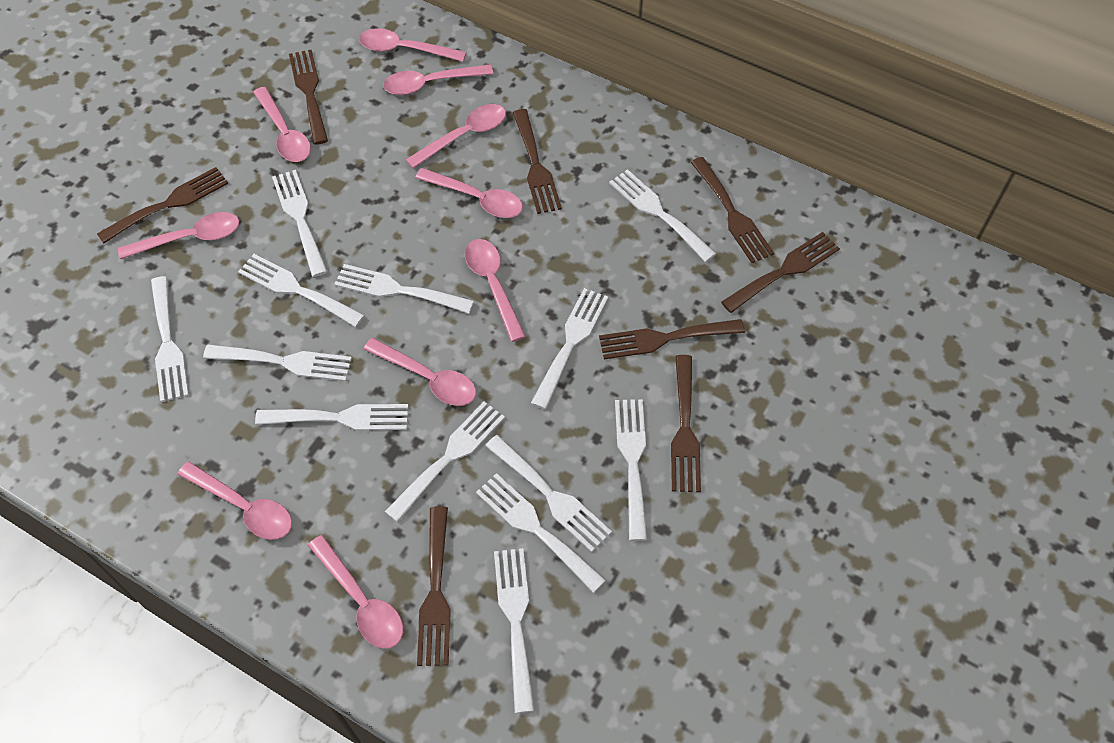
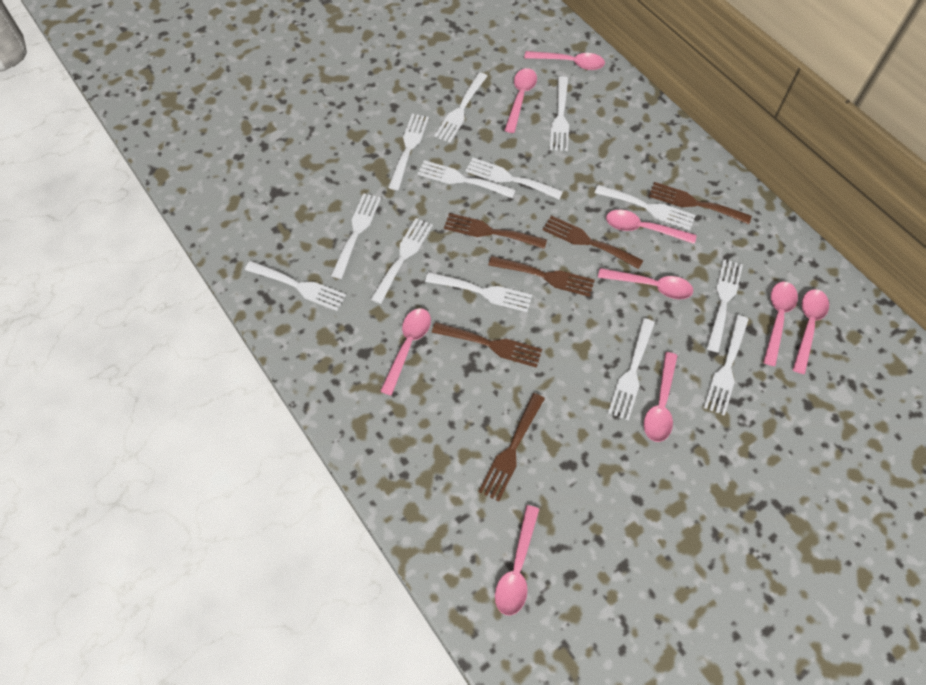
brown fork: [97,167,228,244] [289,50,328,145] [417,506,451,666] [513,109,562,214] [599,319,745,359] [671,355,701,492] [690,157,774,263] [721,232,840,313] = 8 -> [432,322,542,368] [444,213,547,249] [479,393,545,502] [488,256,595,297] [543,216,644,269] [649,182,752,224] = 6
pink spoon: [118,212,239,259] [177,461,292,540] [253,87,311,162] [308,535,403,649] [359,28,466,62] [363,338,476,406] [383,64,494,95] [406,104,506,169] [415,168,523,218] [465,239,526,342] = 10 -> [380,308,431,396] [495,505,539,616] [504,68,537,133] [524,51,605,70] [598,268,693,299] [606,209,696,244] [644,352,678,442] [763,282,798,366] [793,289,829,374] = 9

